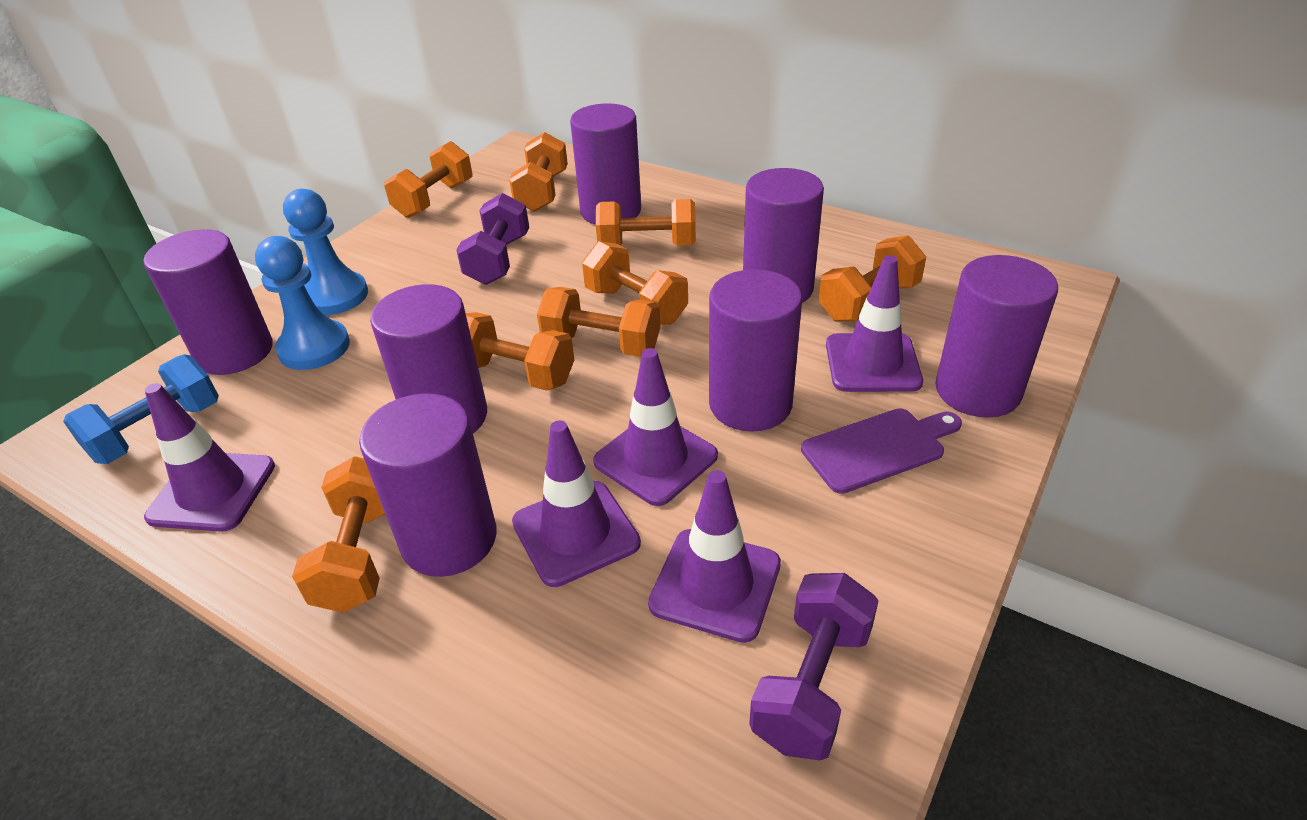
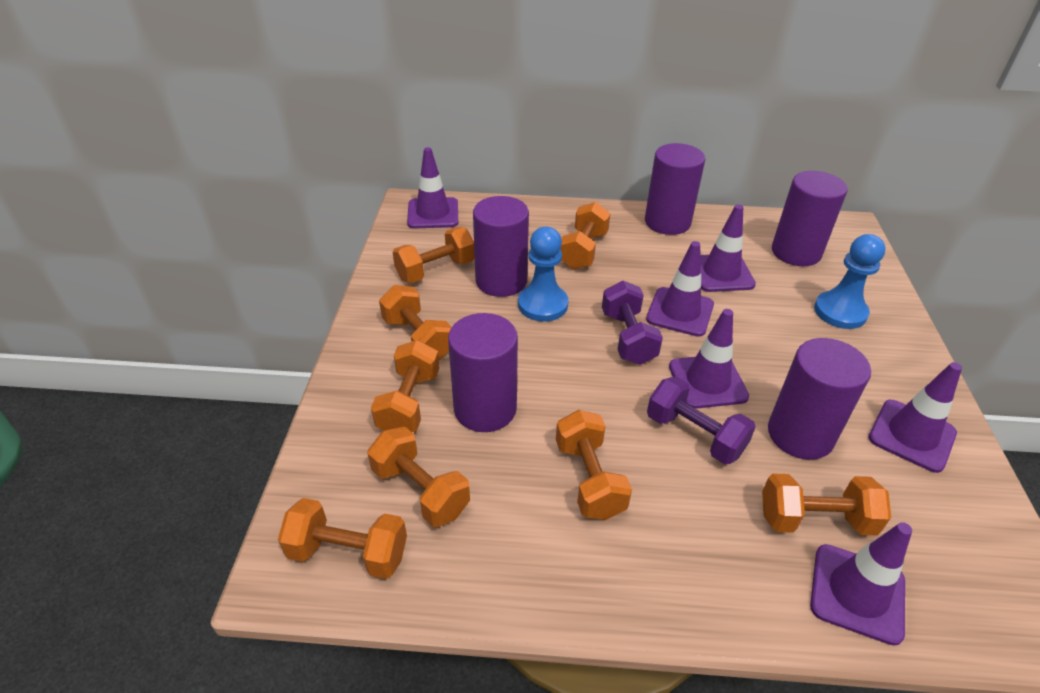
blue dumbbell: [63,354,219,464] = 1 -> none = 0
purple cutting board: [801,408,962,494] = 1 -> none = 0
purple cylinder: [144,229,273,375] [359,393,497,577] [370,284,487,433] [570,103,641,224] [709,269,802,432] [743,168,824,303] [936,255,1058,417] = 7 -> [448,313,518,432] [473,196,529,297] [645,143,705,235] [768,338,871,460] [772,171,847,266] = 5
purple traffic cone: [144,383,275,532] [512,420,641,587] [593,348,718,506] [648,470,781,643] [826,255,923,392] = 5 -> [407,147,458,229] [646,241,714,337] [669,309,749,409] [700,204,756,292] [810,522,912,646] [869,362,962,473] = 6

